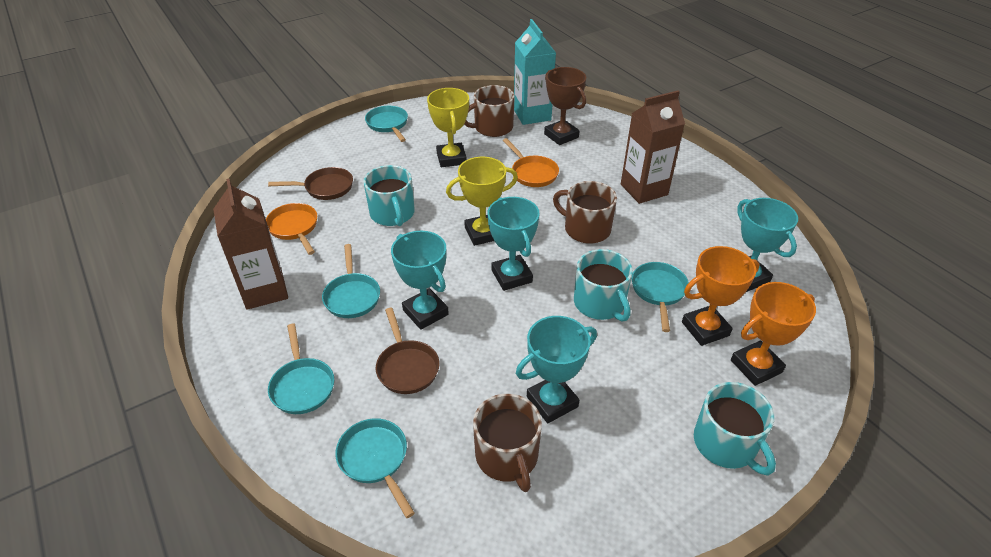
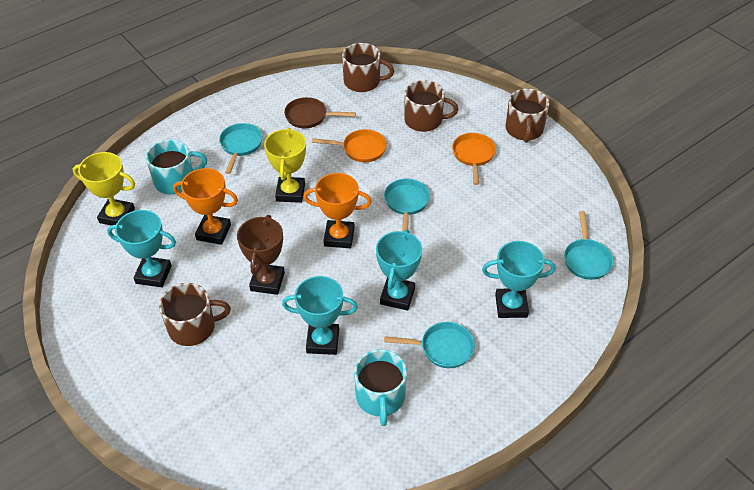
brown carton: [213,179,288,310] [621,91,685,204] = 2 -> none = 0
brown mug: [464,85,515,137] [473,394,542,492] [553,181,617,244] = 3 -> [159,283,231,346] [342,43,394,92] [404,80,458,132] [505,89,549,143] = 4
brown pan: [268,167,353,200] [376,308,440,394] = 2 -> [284,97,356,128] = 1
turquoise carton: [514,19,556,125] = 1 -> none = 0
turquoise mug: [363,165,415,226] [574,249,633,322] [694,382,776,476] = 3 -> [146,140,207,194] [354,349,407,426] = 2
turquoise pan: [268,324,334,414] [322,244,380,318] [335,418,415,518] [365,106,408,142] [632,262,689,332] = 5 -> [219,123,263,174] [384,179,430,232] [384,322,475,368] [564,211,614,280] = 4

